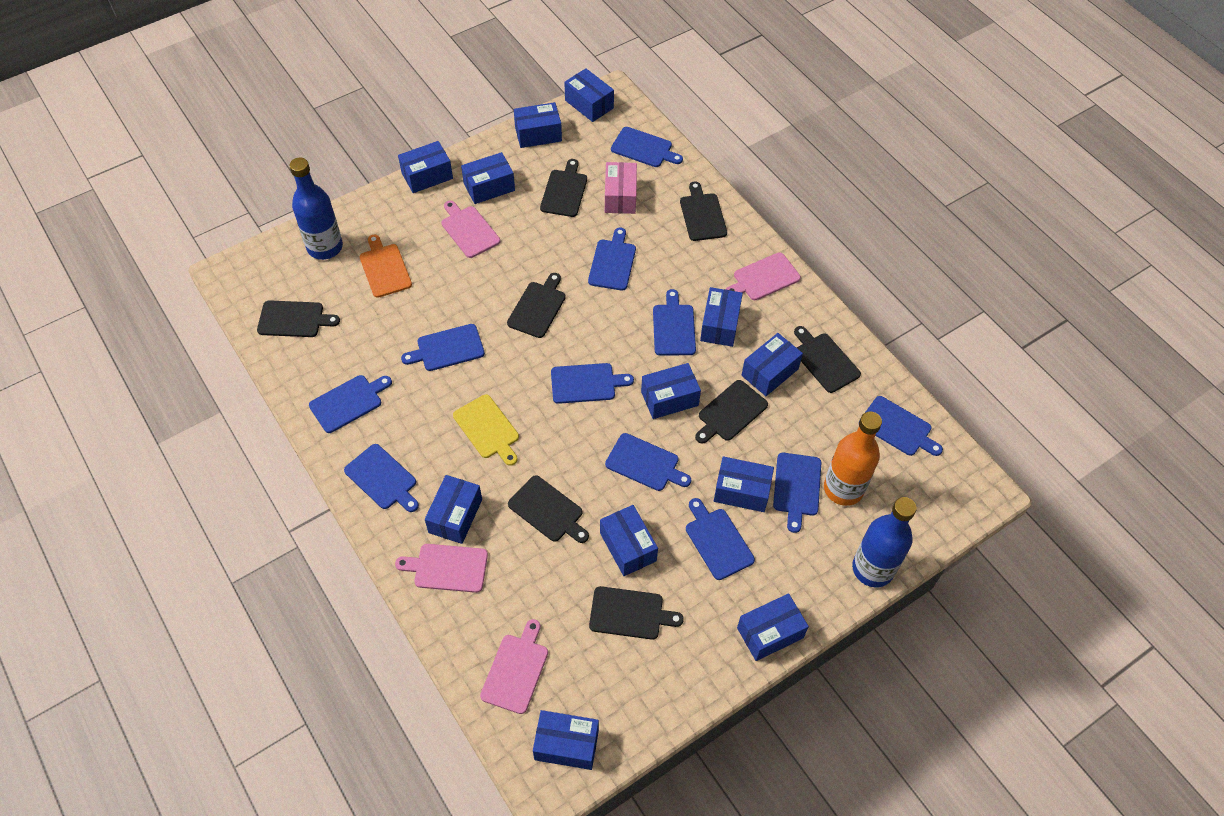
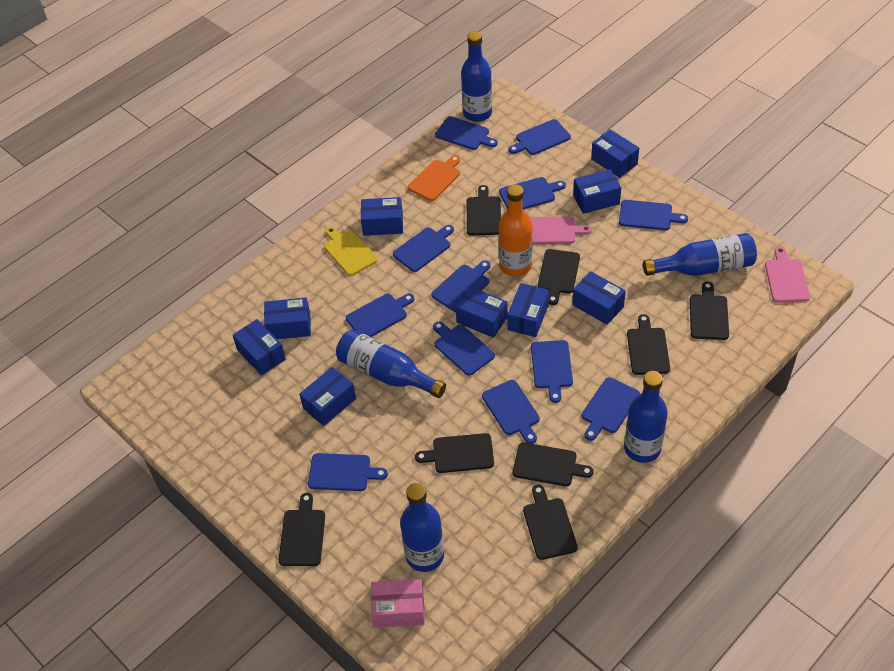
blue bottle: [289,158,343,260] [852,497,917,587] = 2 -> [336,329,446,398] [400,483,444,572] [461,31,492,122] [624,371,668,463] [643,233,757,276] = 5
blue box: [398,141,453,193] [425,475,482,544] [461,152,515,204] [514,102,562,148] [533,710,599,770] [564,68,614,122] [600,505,658,576] [641,363,701,419] [700,287,743,347] [714,456,774,512] [737,593,809,661] [741,333,803,396] = 12 -> [233,319,286,376] [264,298,311,339] [299,367,356,426] [361,197,403,236] [455,286,508,338] [507,283,549,337] [572,271,626,325] [573,169,621,214] [591,129,639,178] = 9
blue cutting board: [309,375,392,433] [344,444,419,512] [401,324,485,371] [551,363,634,404] [588,228,636,291] [605,433,691,491] [611,127,683,167] [653,289,696,355] [686,498,755,580] [773,453,821,533] [859,396,943,456] = 11 -> [308,453,388,491] [346,294,414,337] [393,225,454,272] [431,260,491,312] [433,321,495,376] [435,116,498,150] [482,380,540,444] [499,177,566,209] [508,119,571,155] [531,340,573,403] [582,377,640,441] [619,200,688,230] = 12
pink cutting board: [395,544,488,593] [441,200,500,258] [480,619,548,714] [726,252,801,300] = 4 -> [530,216,592,244] [765,247,810,302] = 2

